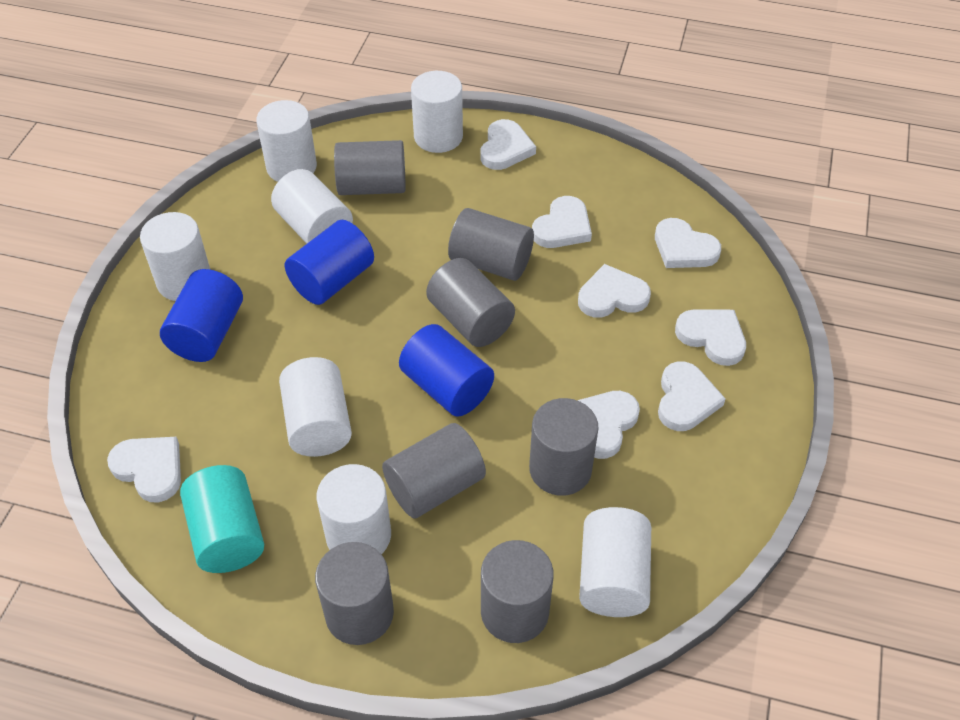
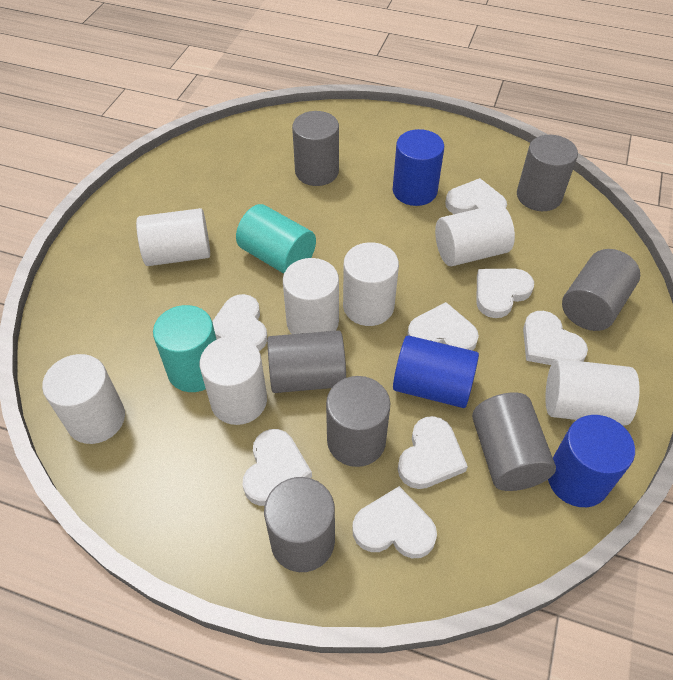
turquoise cylinder: [180,465,264,573] = 1 -> [153,305,217,392] [236,204,316,274] = 2

